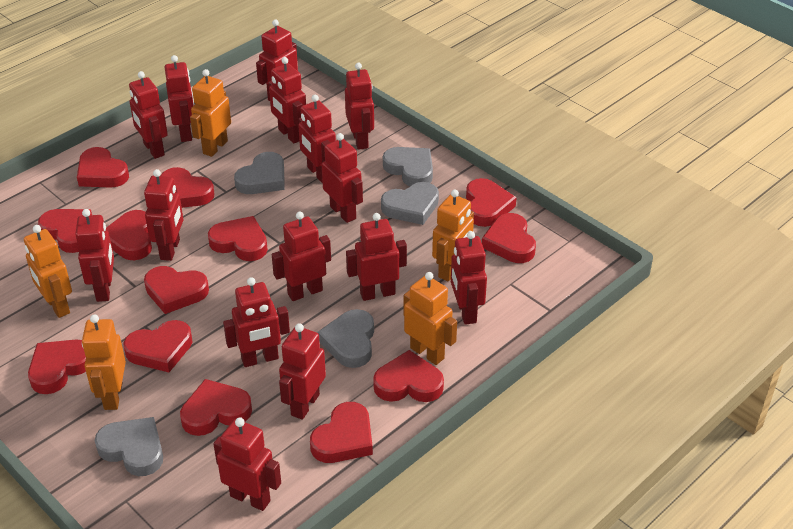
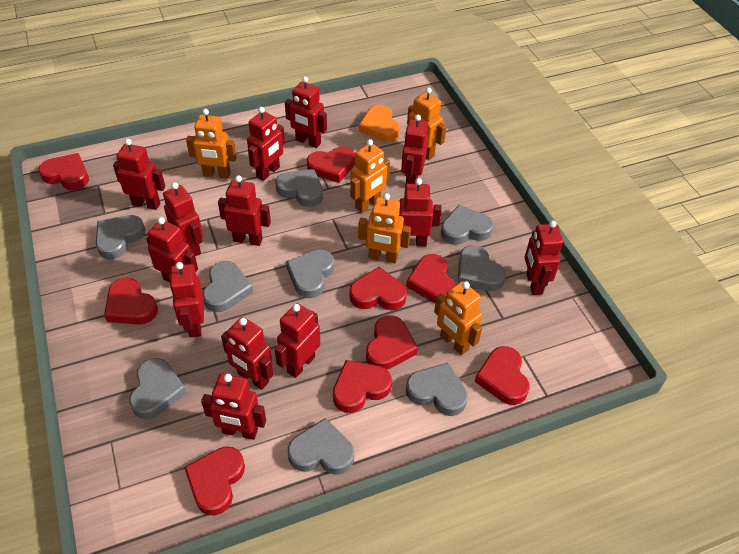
grey heart: [95,417,163,476] [234,152,284,194] [318,309,374,368] [381,182,439,225] [383,147,433,186] = 5 -> [96,215,145,259] [129,358,187,419] [203,261,253,312] [276,169,323,207] [286,249,334,298] [288,418,354,475] [406,363,468,416] [441,205,494,245] [458,245,506,291] = 9
orange heart: none = 0 -> [359,105,400,142] = 1
red heart: [28,340,86,394] [38,209,92,253] [77,147,129,188] [106,210,152,260] [123,320,192,372] [144,266,209,314] [160,167,215,208] [180,379,252,436] [208,216,268,261] [310,402,373,463] [373,350,444,402] [466,178,517,227] [482,213,536,263] = 13 -> [38,153,89,190] [104,278,158,325] [184,447,245,516] [307,146,355,183] [333,360,392,413] [350,267,407,310] [366,315,418,370] [406,254,455,303] [475,346,530,405] = 9
red robot: [75,209,114,302] [129,71,168,159] [144,169,183,261] [165,55,194,142] [213,417,281,511] [223,277,290,367] [256,19,298,101] [269,57,306,143] [272,212,331,301] [279,323,326,420] [298,95,336,183] [322,133,363,223] [345,63,374,150] [346,213,407,301] [451,231,487,325] = 15 -> [113,139,165,210] [146,217,198,282] [163,182,203,256] [169,262,204,337] [201,373,266,440] [218,175,271,246] [221,317,273,390] [247,107,285,181] [275,303,321,378] [285,76,327,148] [399,178,442,247] [401,115,428,186] [525,221,563,295] = 13

